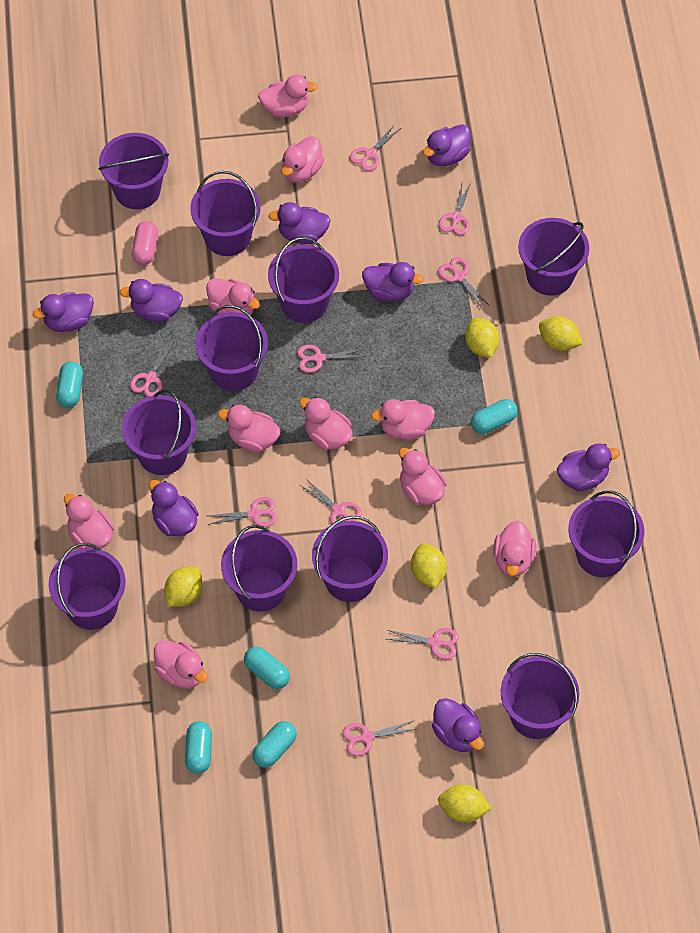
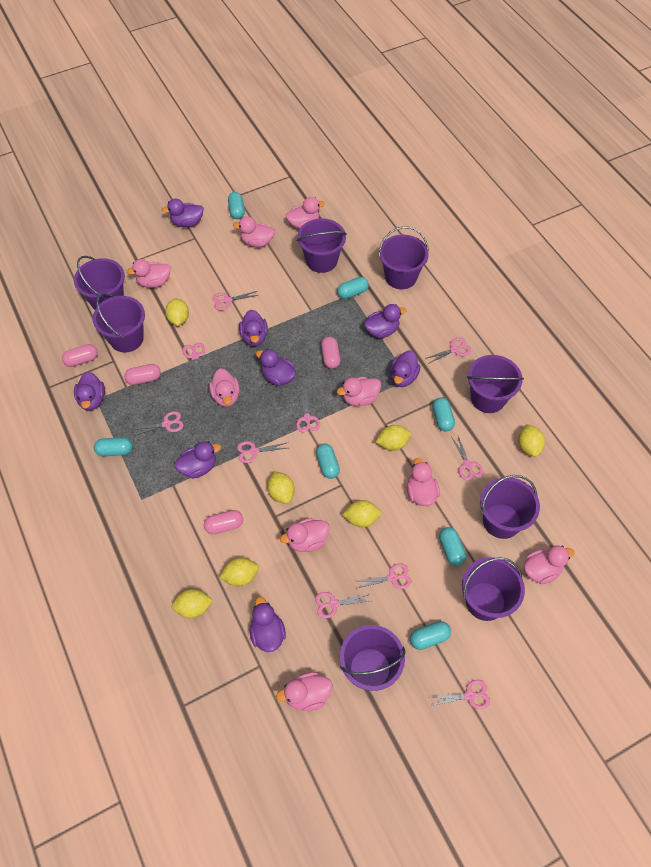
pink capsule: [132,221,158,265] = 1 -> [62,344,98,367] [124,364,161,385] [204,510,243,534] [321,337,340,369] = 4
pink duck: [64,494,114,549] [154,640,208,689] [206,278,261,315] [218,404,281,452] [258,75,318,117] [281,136,324,183] [299,397,352,450] [371,399,435,440] [399,448,447,505] [493,520,536,577] = 10 -> [127,259,171,288] [209,368,240,407] [233,216,275,247] [276,672,332,711] [280,518,330,552] [286,197,325,229] [337,377,381,406] [407,458,440,506] [524,545,574,584] = 9
pink scissors: [130,340,173,397] [207,497,277,527] [297,345,366,373] [301,479,362,524] [342,720,416,756] [350,124,401,171] [387,628,459,659] [438,183,471,235] [438,257,490,310] = 9 -> [132,411,183,436] [183,343,205,380] [212,291,258,310] [237,441,288,463] [296,390,320,432] [315,592,370,618] [357,563,411,589] [425,337,471,364] [430,680,490,709] [451,436,483,481] = 10
purple bucket: [49,543,126,630] [98,133,169,209] [122,389,196,475] [190,171,261,256] [195,305,268,391] [221,525,297,612] [268,237,339,323] [312,516,388,602] [501,653,579,739] [518,218,589,296] [568,491,644,577] = 11 -> [74,256,125,310] [93,293,145,352] [297,218,347,273] [340,625,406,691] [379,226,429,289] [462,557,525,621] [467,355,524,413] [480,475,540,539] = 8
turquoise capsule: [56,361,83,408] [185,721,212,774] [244,647,290,689] [252,721,297,768] [471,399,518,434] = 5 -> [94,437,133,456] [228,192,245,219] [316,444,340,479] [337,277,369,299] [410,621,451,650] [432,397,455,431] [439,527,466,566] = 7
yellow lemon: [164,567,202,607] [411,543,447,589] [438,784,492,822] [465,318,500,358] [539,316,583,351] = 5 -> [165,298,189,326] [172,589,213,618] [219,558,259,586] [267,471,295,504] [342,500,381,527] [376,425,411,451] [518,424,545,457] = 7

